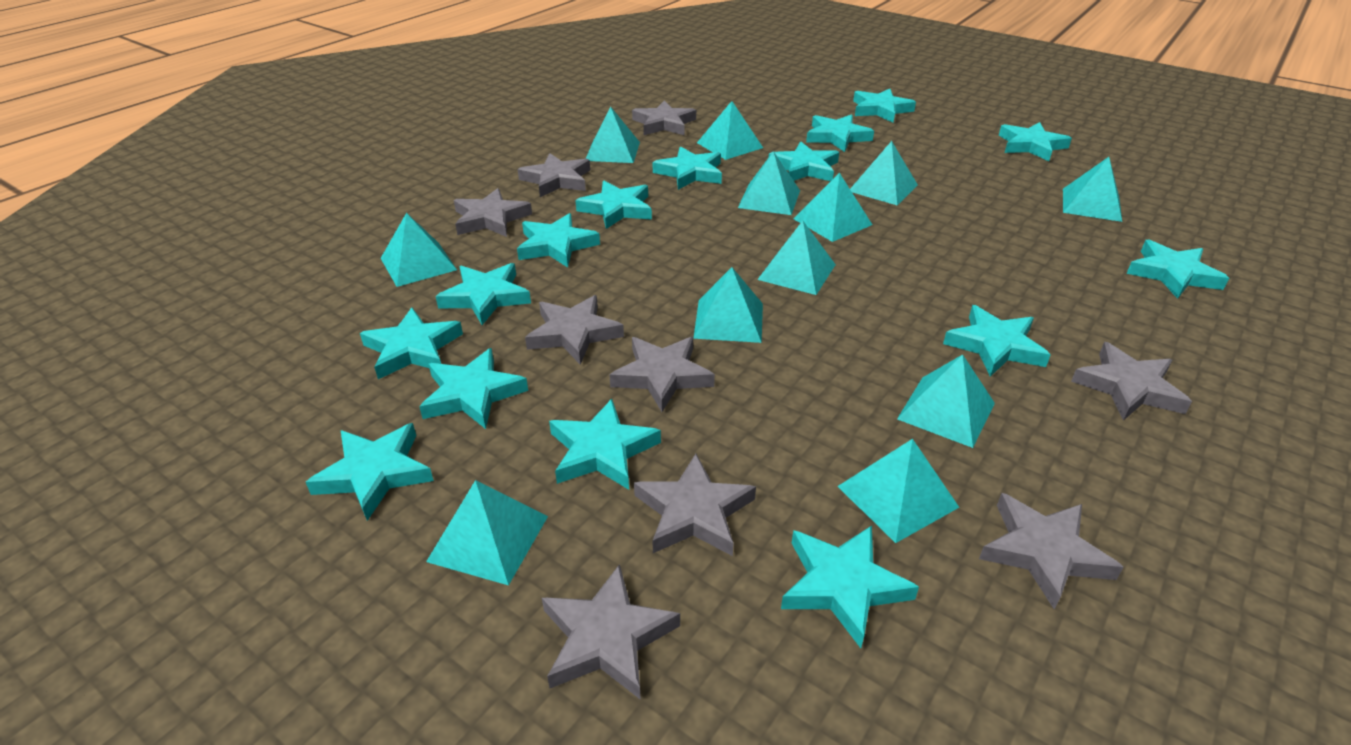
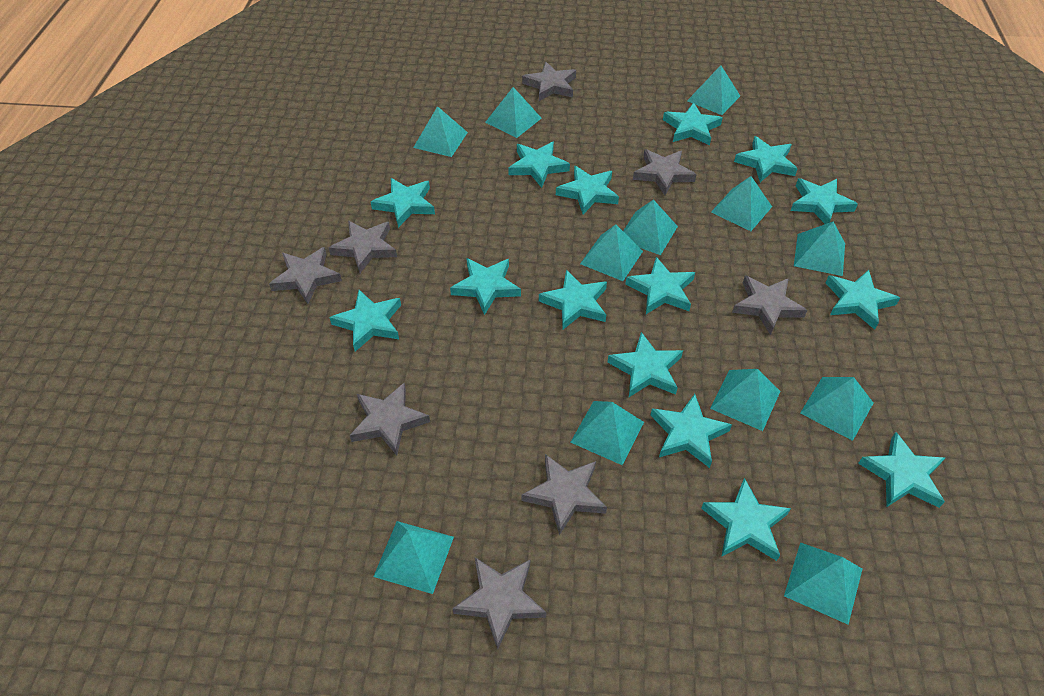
grey star: [454,188,532,237] [518,153,590,197] [525,295,624,365] [542,564,680,700] [609,337,715,412] [632,100,696,135] [634,454,756,556] [979,493,1124,609] [1071,342,1192,421] = 9 -> [269,247,342,304] [329,220,397,273] [350,383,430,455] [452,557,546,649] [522,62,576,101] [522,454,607,535] [633,149,697,195] [732,275,807,335] = 8

